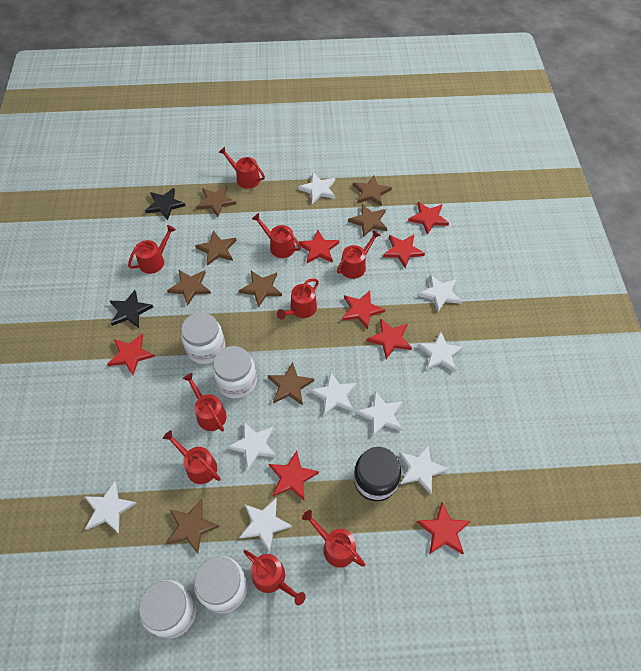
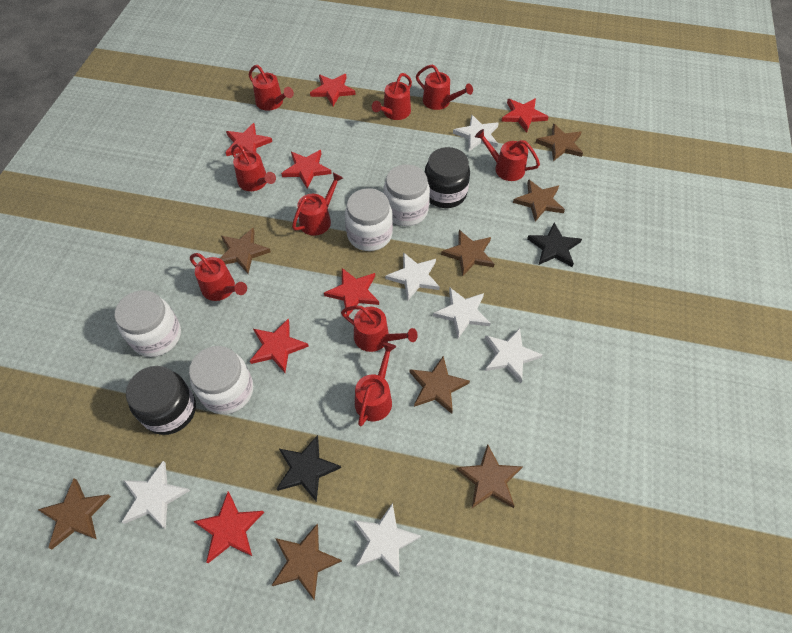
black jar: [354,447,401,501] = 1 -> [126,366,196,435] [425,147,470,208] = 2
red star: [107,334,155,375] [269,451,319,501] [299,230,339,263] [342,291,385,329] [367,318,412,359] [383,235,425,268] [408,202,449,235] [417,502,470,555] = 8 -> [193,492,264,563] [225,123,272,156] [250,319,309,373] [281,150,332,188] [310,74,356,106] [324,268,379,316] [502,98,549,133] = 7
white star: [84,481,137,533] [227,422,276,469] [239,498,292,552] [298,173,335,204] [310,371,357,416] [356,391,403,437] [399,444,449,495] [417,331,464,372] [418,275,462,313] = 9 -> [122,461,190,529] [353,503,421,576] [385,252,440,300] [433,288,491,338] [453,115,499,151] [485,328,543,383] = 6

